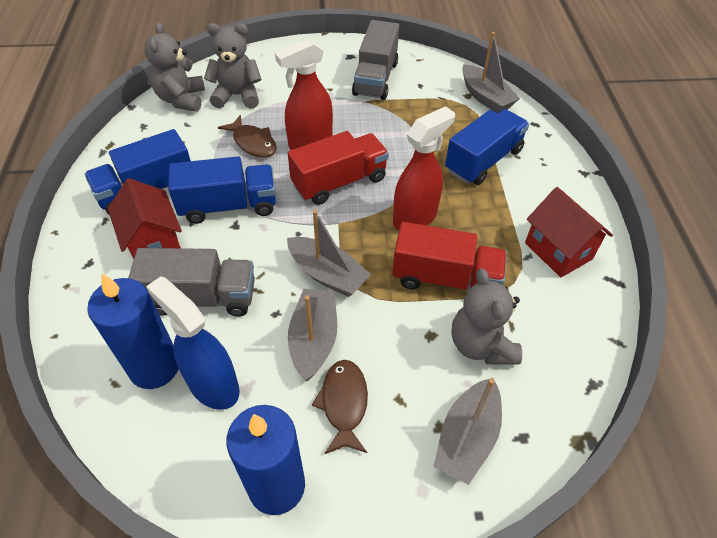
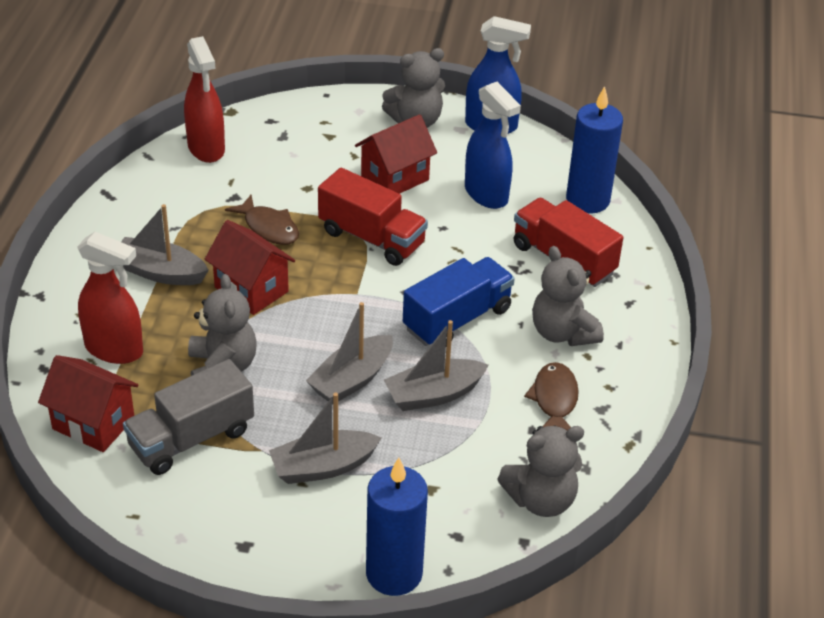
blue spray bottle: [146,276,240,410] = 1 -> [465,16,531,134] [465,82,521,209] = 2
blue truck: [84,129,191,214] [168,157,276,224] [445,109,529,185] = 3 -> [403,257,515,346] = 1
grey teddy bear: [145,23,205,112] [204,23,262,109] [452,268,522,365] = 3 -> [188,274,257,376] [382,48,445,128] [497,425,584,517] [532,246,604,346] = 4
grey truck: [128,248,255,317] [352,20,399,100] = 2 -> [123,359,254,475] = 1
red house: [108,178,182,259] [525,187,613,277] = 2 -> [38,355,139,452] [205,220,295,315] [355,114,437,194] = 3

